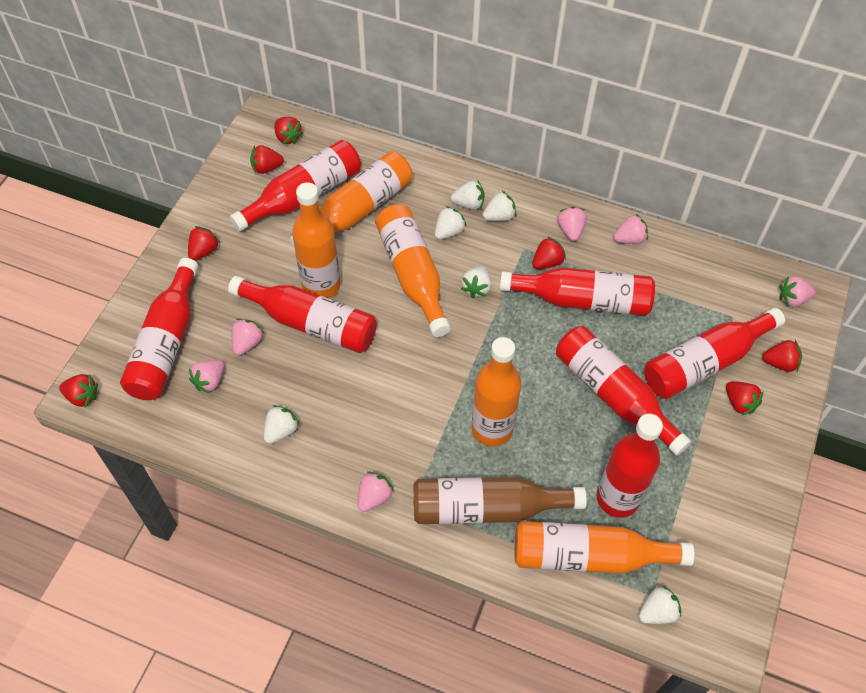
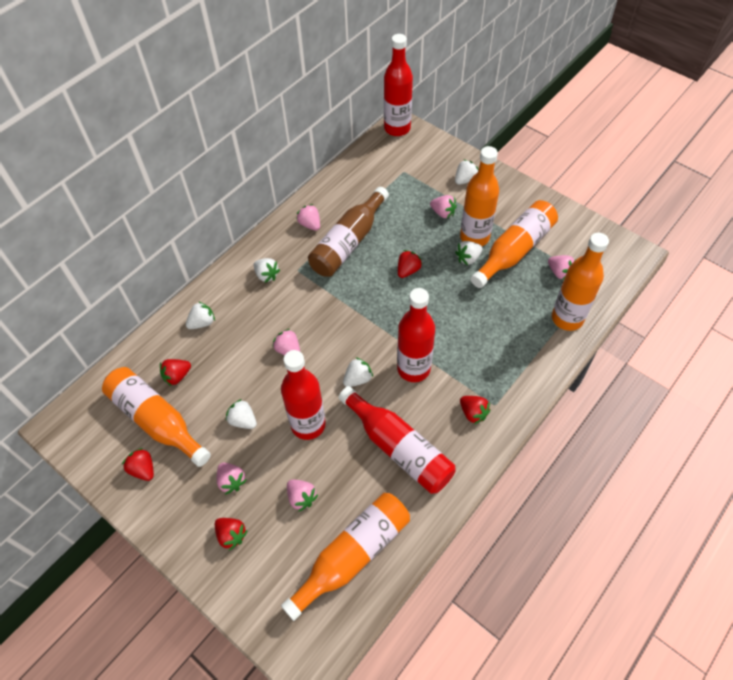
red bottle: [120,258,198,400] [228,276,377,353] [230,140,361,232] [500,267,655,316] [556,326,691,456] [596,414,663,518] [644,308,785,399] = 7 -> [281,350,326,440] [338,386,456,494] [384,34,413,136] [397,288,435,382] = 4
red strawberry: [59,374,98,407] [188,226,220,261] [250,145,284,174] [274,117,303,144] [532,236,566,269] [726,381,764,416] [762,340,802,372] = 7 -> [122,448,154,481] [160,359,191,386] [215,518,248,551] [398,250,423,278] [460,396,491,424] = 5

